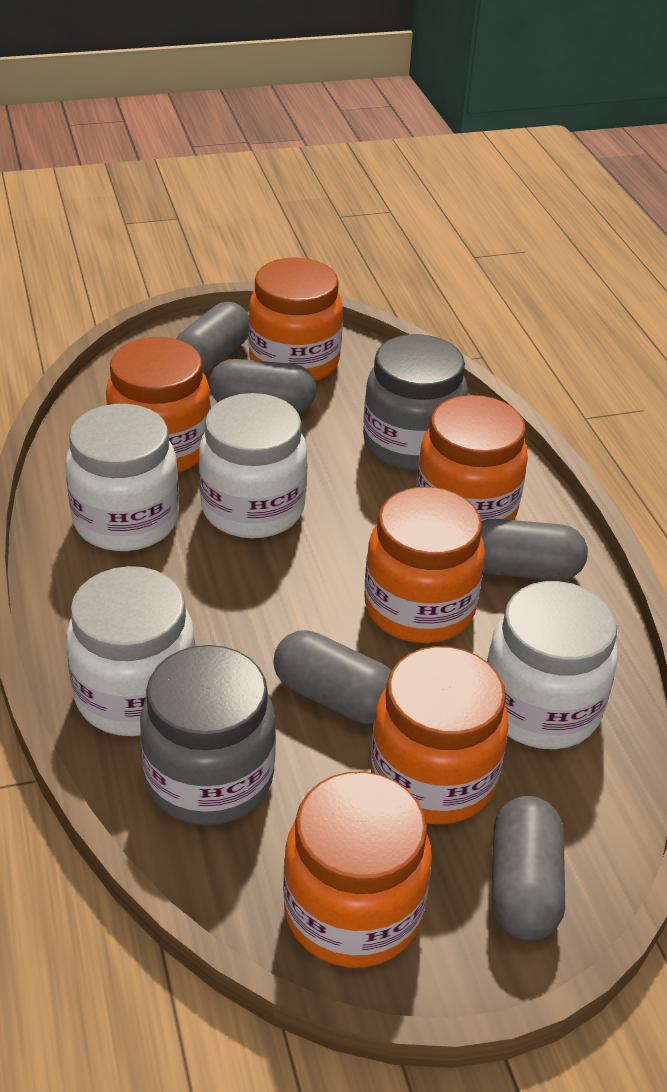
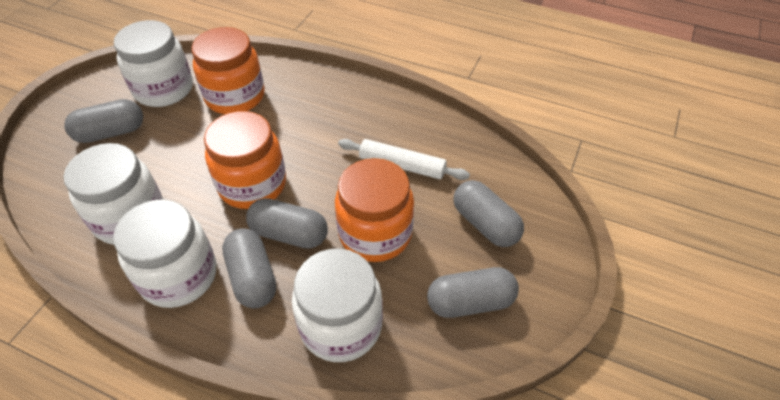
grey jar: [140,645,276,825] [363,334,468,470] = 2 -> none = 0
orange jar: [106,337,211,473] [249,257,343,381] [283,771,432,968] [365,487,485,643] [371,646,509,824] [416,395,528,521] = 6 -> [191,27,265,114] [204,111,286,209] [335,158,414,262] = 3
white rolling pin: none = 0 -> [338,139,470,180] = 1

